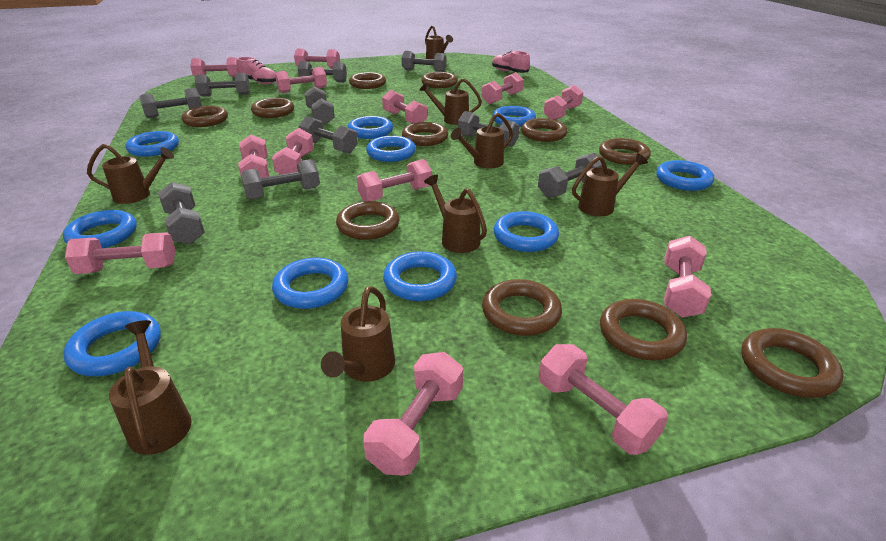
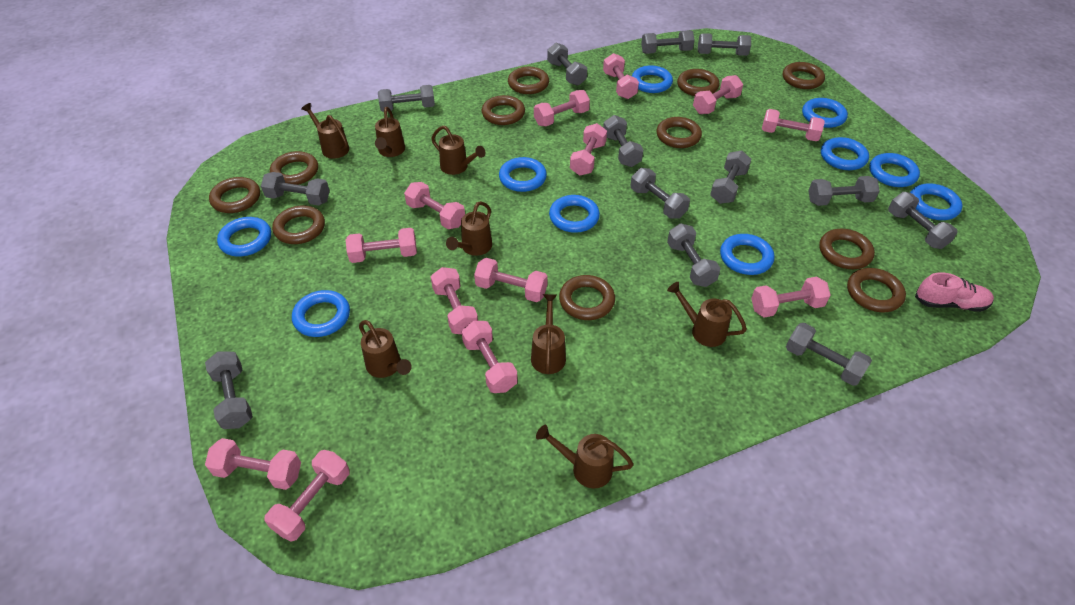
grey dumbbell: [139,88,202,118] [158,182,205,244] [195,73,250,97] [241,159,320,200] [298,61,347,82] [299,116,358,154] [304,86,335,125] [402,51,447,72] [458,111,520,147] [538,152,602,198] = 10 -> [205,351,253,429] [261,172,330,205] [378,85,435,112] [547,43,587,86] [603,115,644,167] [630,168,690,219] [641,30,695,54] [667,223,721,287] [698,33,751,56] [710,150,751,204] [786,323,872,386] [808,176,880,206] [888,192,958,249] = 13
pink shoe: [236,57,276,84] [492,51,530,73] = 2 -> [915,272,994,312] = 1

